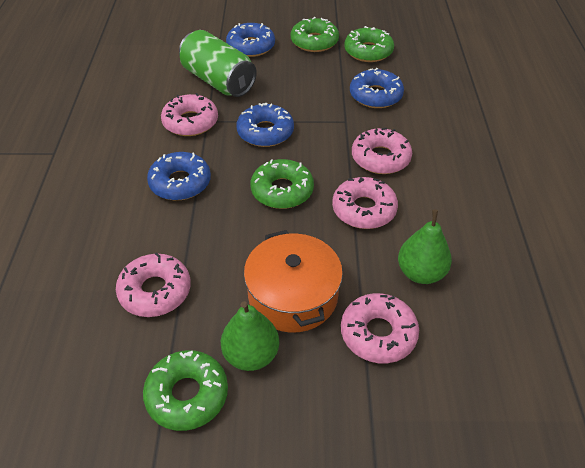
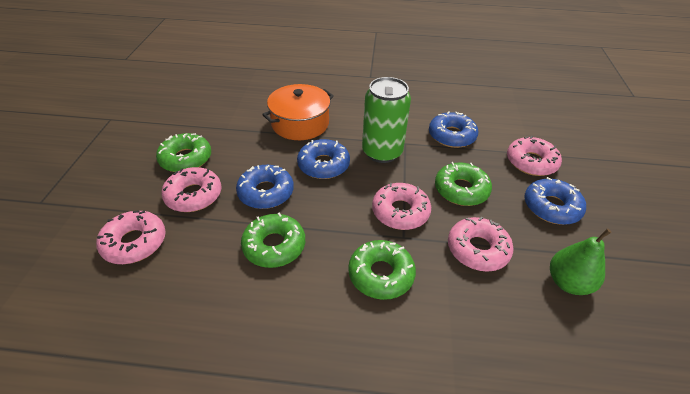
green pear: [221,301,279,371] [398,209,452,284] = 2 -> [550,228,612,295] = 1

